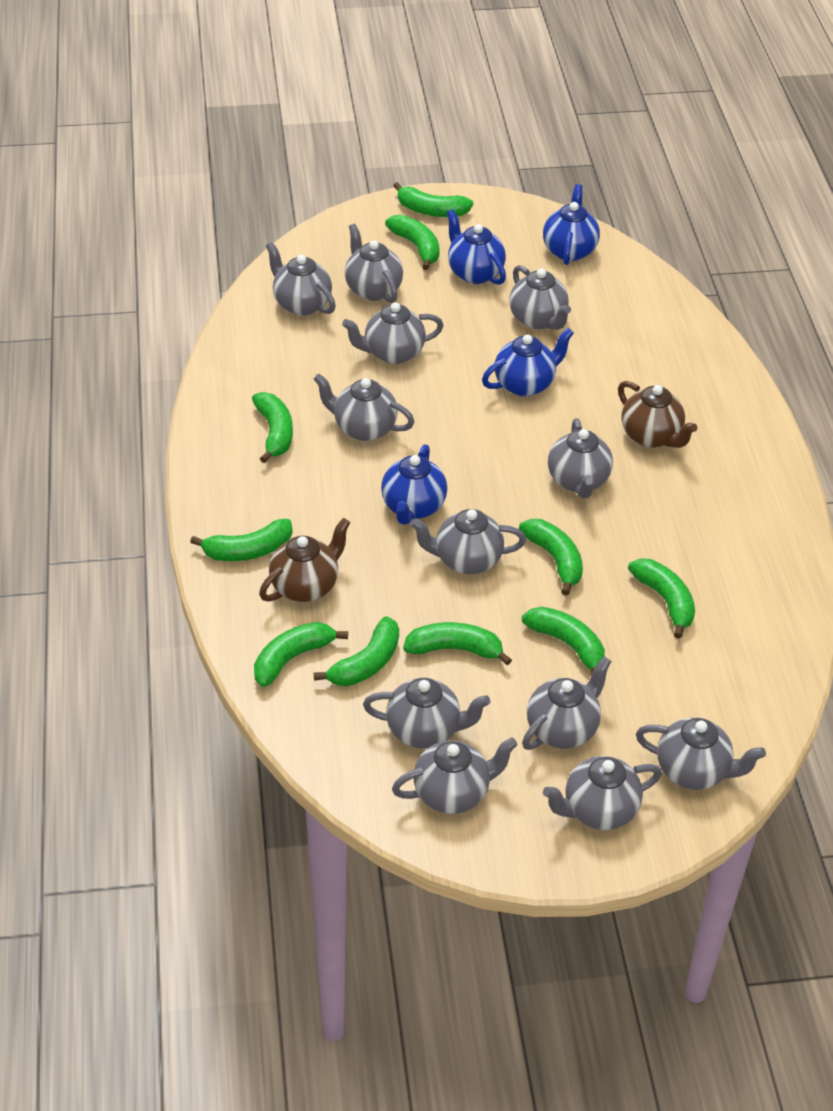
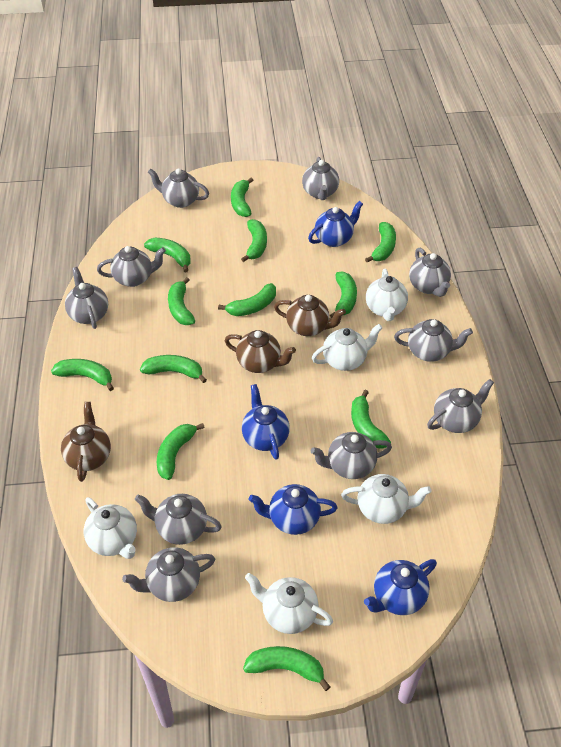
brown teapot: [259,518,350,602] [618,381,697,448] = 2 -> [61,402,111,482] [225,330,296,373] [274,295,346,336] = 3
green banana: [190,519,293,561] [252,392,293,463] [254,622,348,687] [314,616,399,686] [385,215,440,270] [394,182,473,217] [403,622,512,665] [519,519,583,595] [522,607,605,673] [628,558,695,639] = 10 -> [51,359,114,391] [140,355,207,383] [144,238,191,272] [157,423,205,480] [168,277,195,325] [218,283,276,316] [231,178,253,217] [241,219,267,262] [243,646,330,691] [330,271,357,318] [351,390,391,449] [365,222,396,262] = 12
grey teapot: [266,242,336,316] [314,373,414,441] [342,303,444,364] [345,224,403,303] [363,678,490,749] [392,737,517,814] [410,509,526,574] [509,265,571,330] [522,656,611,750] [543,756,662,830] [548,418,613,498] [636,718,766,790] = 12 -> [65,267,108,329] [97,246,166,287] [122,547,215,602] [135,494,222,545] [148,168,209,208] [302,157,339,200] [311,432,392,479] [394,319,473,362] [409,248,451,297] [427,379,494,433] = 10
white teapot: none = 0 -> [84,497,137,559] [245,573,333,634] [312,324,383,371] [341,474,431,524] [366,268,408,321] = 5

